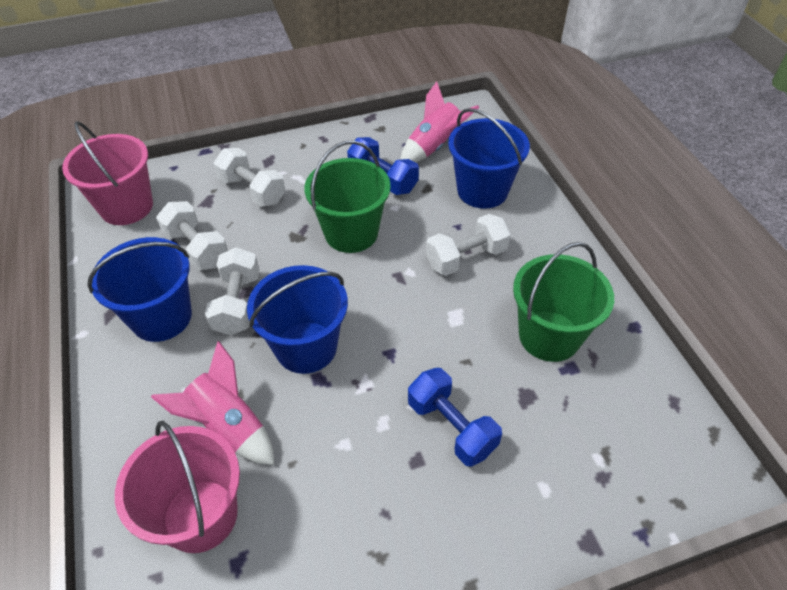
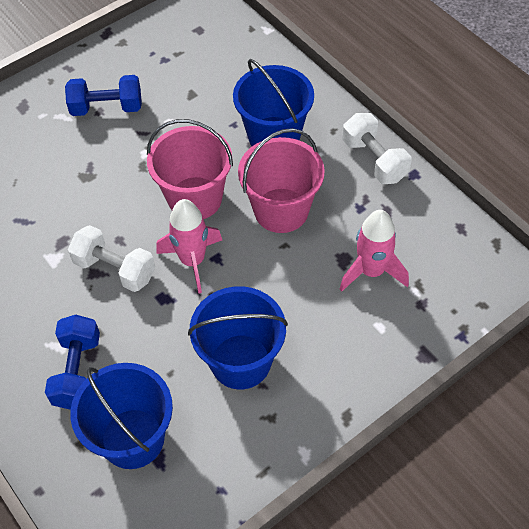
green bucket: [304,140,391,253] [513,242,614,362] = 2 -> none = 0
white dumbbell: [156,201,228,270] [205,247,259,335] [214,148,285,207] [426,214,511,276] = 4 -> [68,225,155,292] [342,113,412,184] = 2

